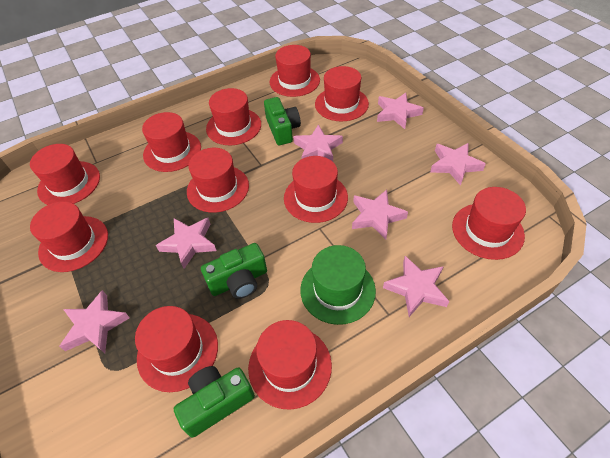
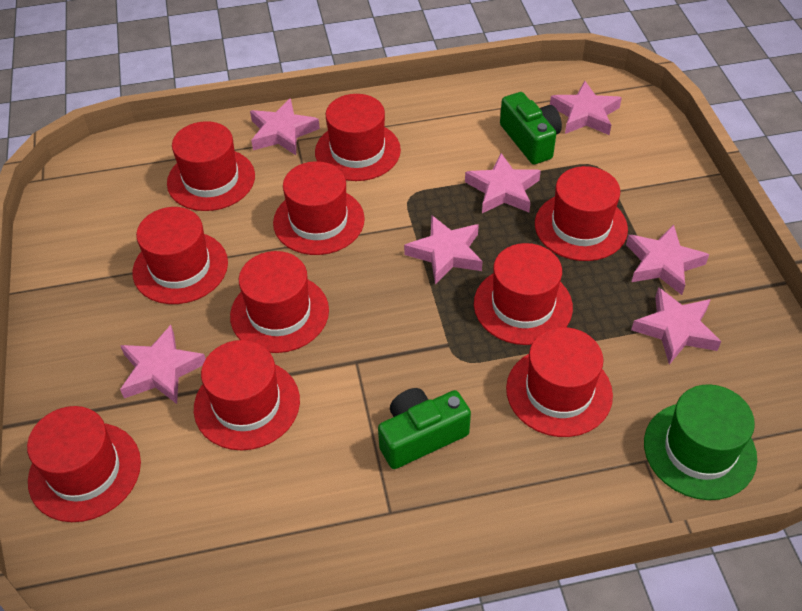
green camera: [174,366,255,438] [201,243,267,299] [264,97,301,145] = 3 -> [378,388,471,469] [500,92,562,164] = 2
red hat: [30,144,100,205] [30,201,108,272] [135,306,218,392] [142,112,201,172] [187,148,249,213] [206,88,261,145] [248,320,332,410] [270,45,320,97] [284,156,348,223] [315,66,369,121] [452,187,526,260] = 11 -> [27,406,141,522] [132,207,228,304] [167,121,255,211] [194,340,300,450] [230,251,329,353] [273,161,365,255] [315,94,401,181] [474,243,573,345] [506,327,613,437] [535,166,628,261] = 10

